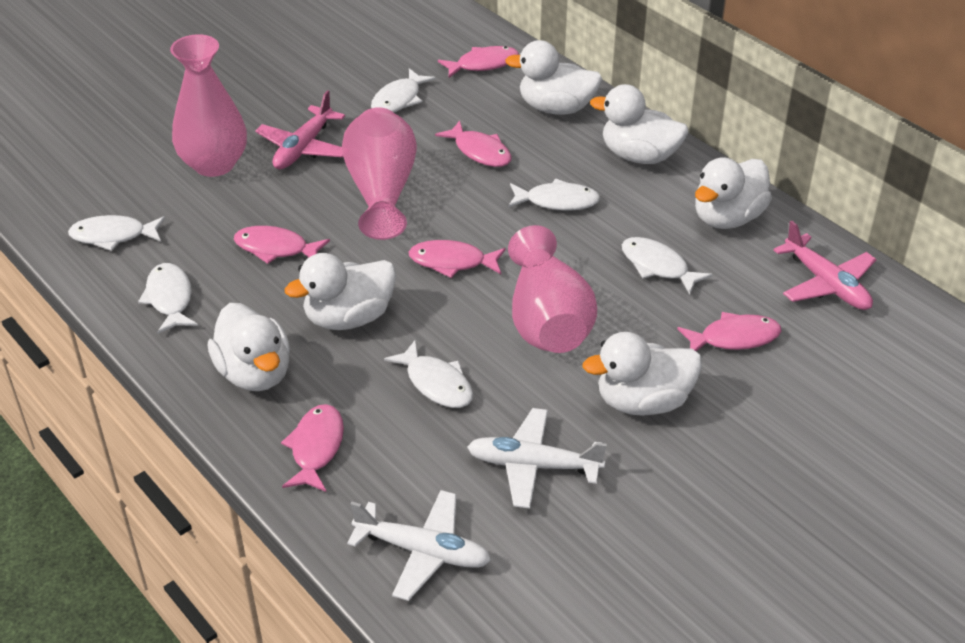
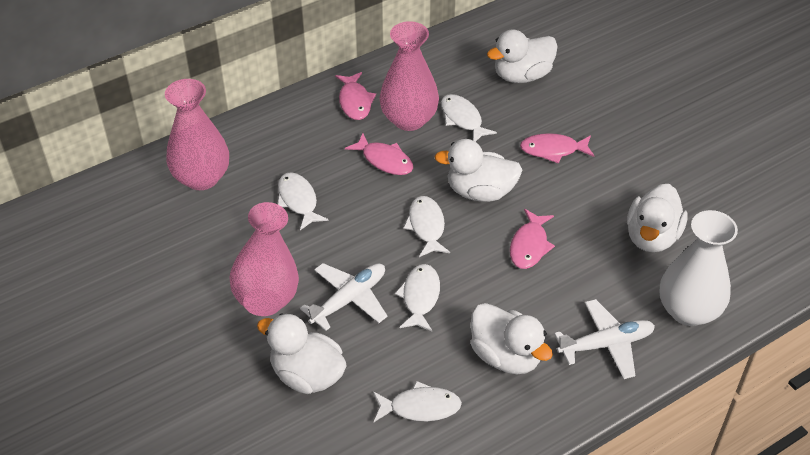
pink fish: [234,226,330,264] [281,404,344,492] [409,240,506,278] [435,120,512,167] [438,46,519,78] [677,312,781,351] = 6 -> [335,72,376,120] [345,133,413,175] [510,209,555,269] [520,133,594,164] = 4
pink plane: [255,90,345,169] [773,221,877,310] = 2 -> none = 0
white duck: [208,303,290,391] [285,253,396,330] [505,40,602,115] [582,332,702,416] [590,84,688,164] [695,157,772,229] = 6 -> [257,314,347,394] [434,139,522,202] [470,303,553,374] [487,29,558,83] [627,184,688,252] = 5
white fish: [68,215,165,251] [138,263,198,334] [371,68,436,112] [384,340,473,408] [508,179,600,210] [622,237,713,295] = 6 -> [277,172,329,230] [373,381,462,422] [395,264,440,331] [403,196,450,257] [441,94,497,142] = 5
white vase: none = 0 -> [660,210,738,326] = 1

